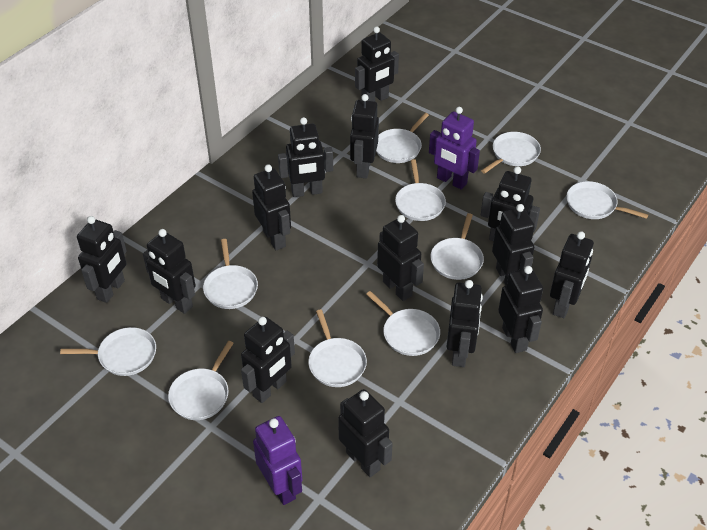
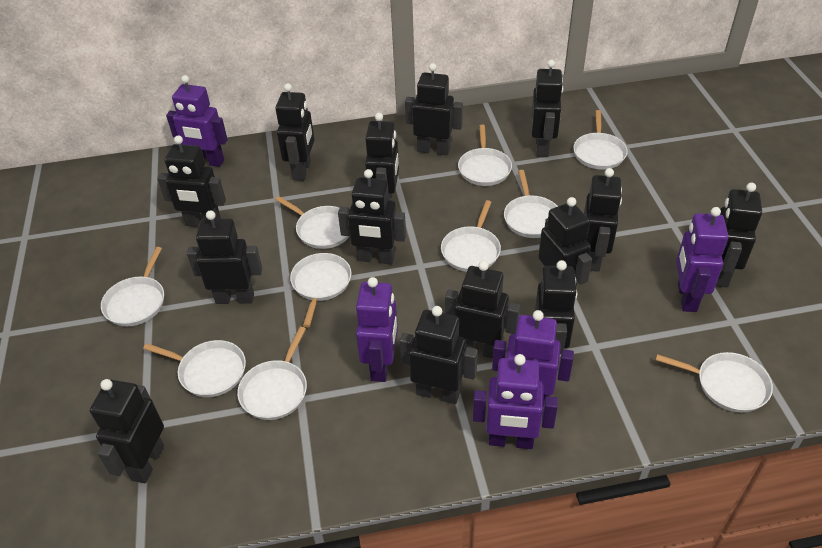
purple robot: [253,416,302,505] [429,107,480,190] = 2 -> [166,75,228,167] [356,277,398,382] [473,354,558,449] [492,310,574,407] [676,207,729,312] = 5

